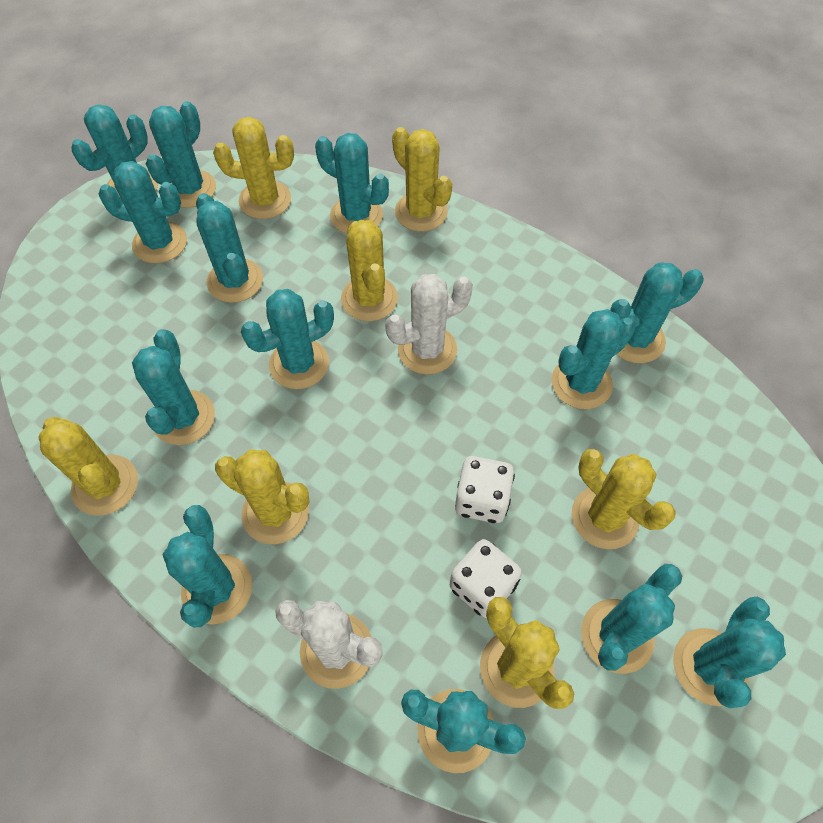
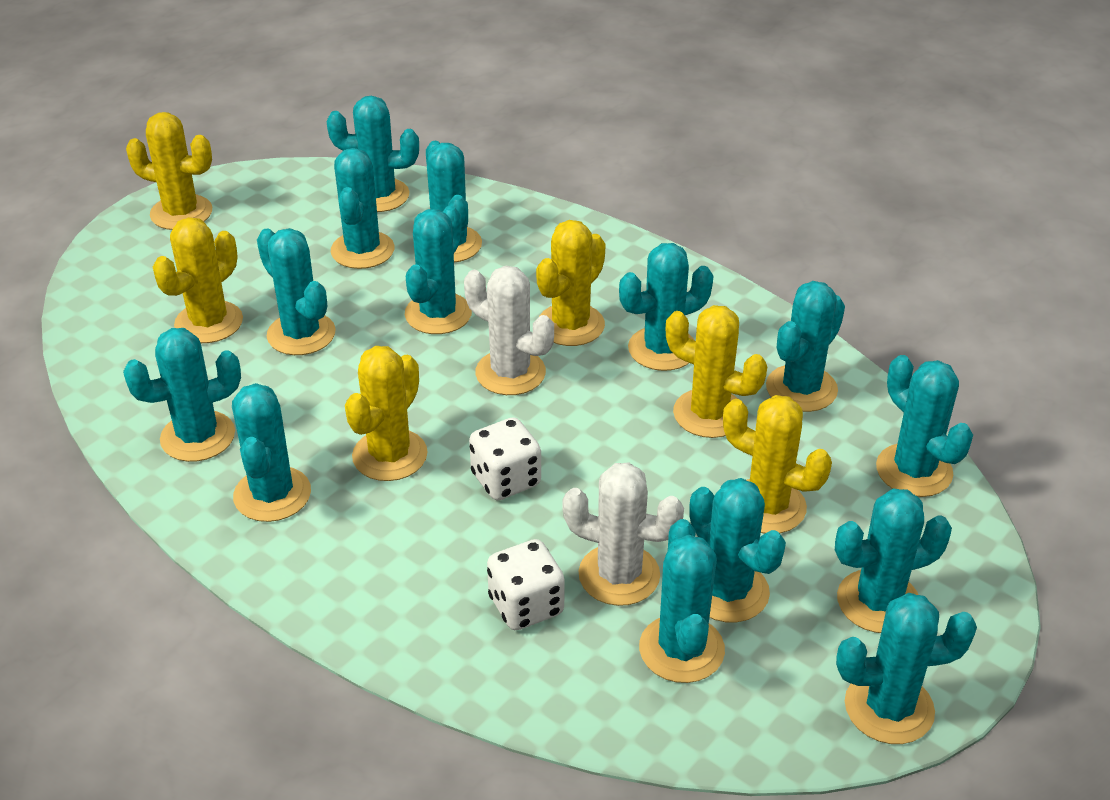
turquoise cactus: [71,104,158,197] [99,161,187,263] [132,329,215,445] [146,101,216,208] [163,505,252,627] [196,193,263,303] [241,289,334,389] [315,133,389,234] [401,689,526,773] [551,309,635,409] [581,564,682,674] [610,262,704,363] [673,597,786,708] = 13 -> [123,328,241,462] [232,383,311,522] [257,228,336,355] [326,96,419,212] [331,148,394,269] [405,206,472,334] [426,141,482,262] [619,243,714,371] [639,519,725,683] [689,478,786,623] [766,281,845,412] [835,489,952,633] [836,593,977,744] [876,355,973,497] = 14
yellow cactus: [38,417,138,516] [213,117,294,219] [215,449,310,544] [341,220,398,321] [392,127,452,232] [480,597,575,709] [572,449,676,549] = 7 -> [126,112,212,230] [153,217,243,343] [345,346,428,481] [536,220,606,346] [666,305,767,438] [723,395,832,533] = 6

